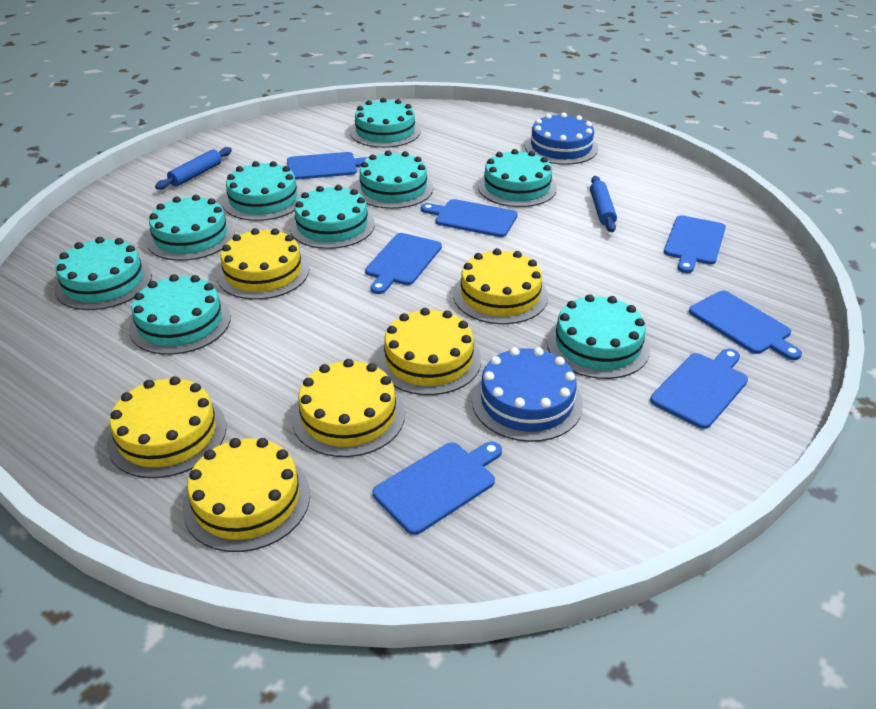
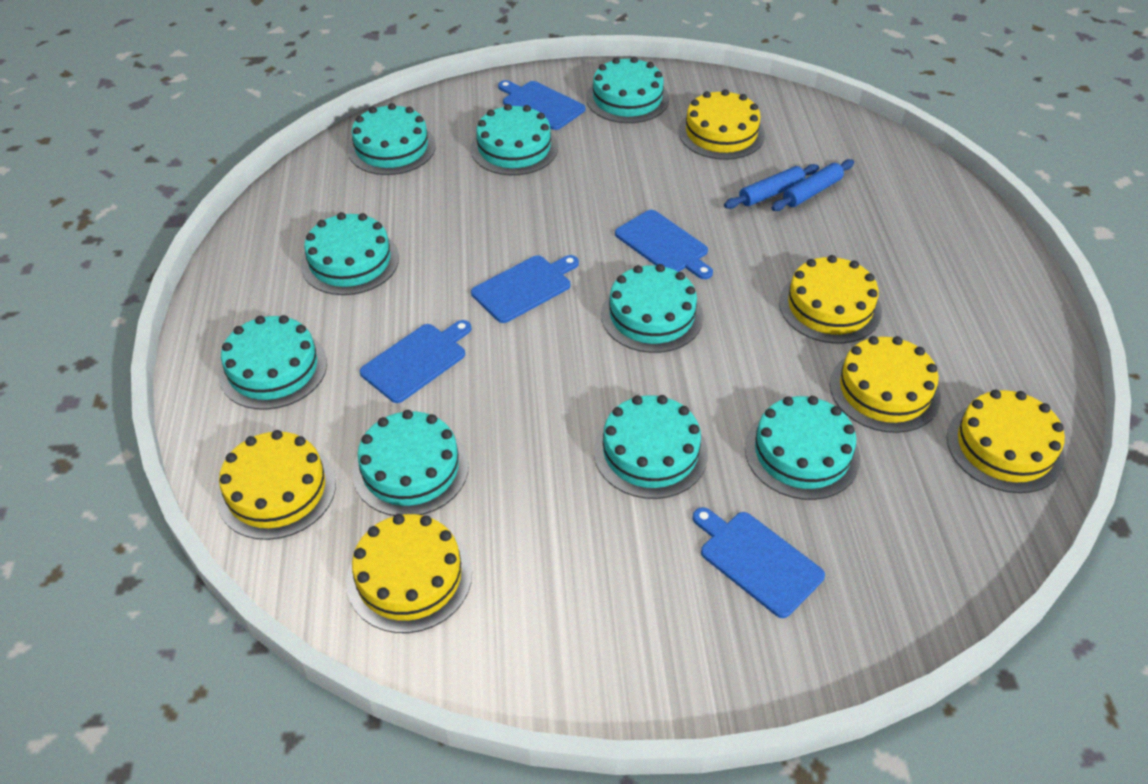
blue cake: [472,347,583,442] [525,112,598,165] = 2 -> none = 0
blue cutting board: [287,152,369,180] [365,233,442,294] [372,442,502,535] [421,199,518,237] [650,348,748,429] [664,215,726,273] [689,291,802,360] = 7 -> [360,320,471,403] [471,255,579,323] [498,80,586,130] [615,210,713,279] [693,507,825,618] = 5

